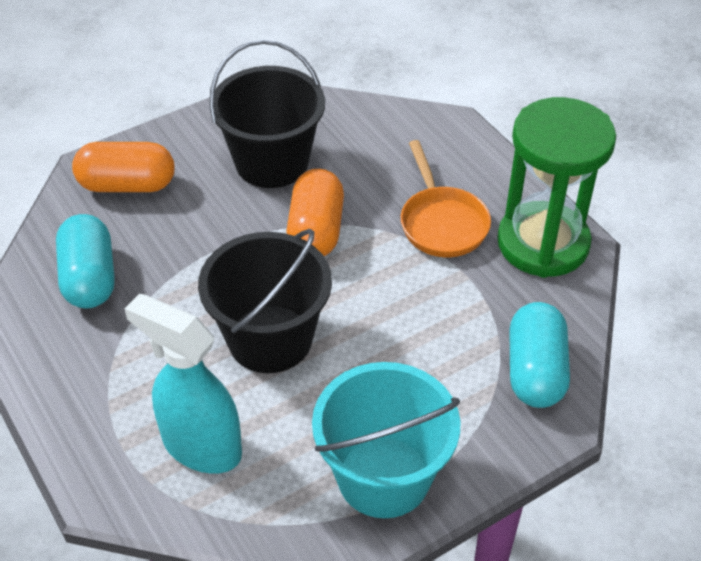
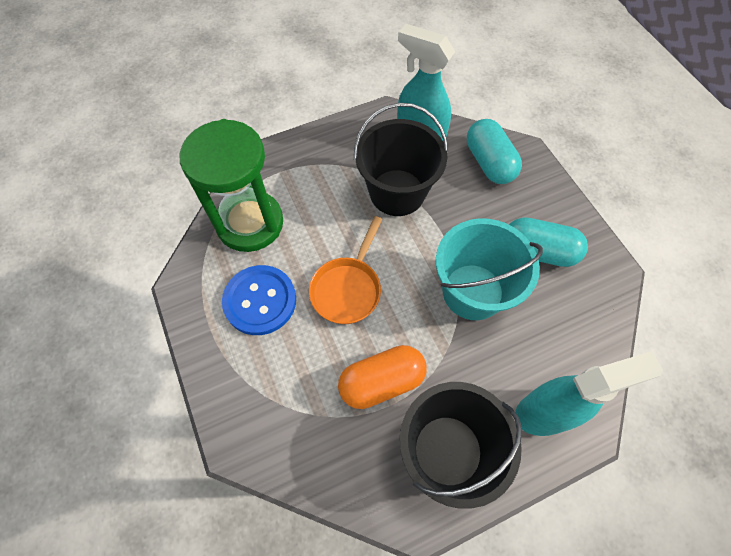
blue button: none = 0 -> [222,265,296,335] = 1
orange capsule: [72,142,175,192] [286,169,344,256] = 2 -> [338,345,427,409] = 1
turquoise spray bottle: [125,293,242,474] = 1 -> [397,24,455,140] [515,351,663,436] = 2

